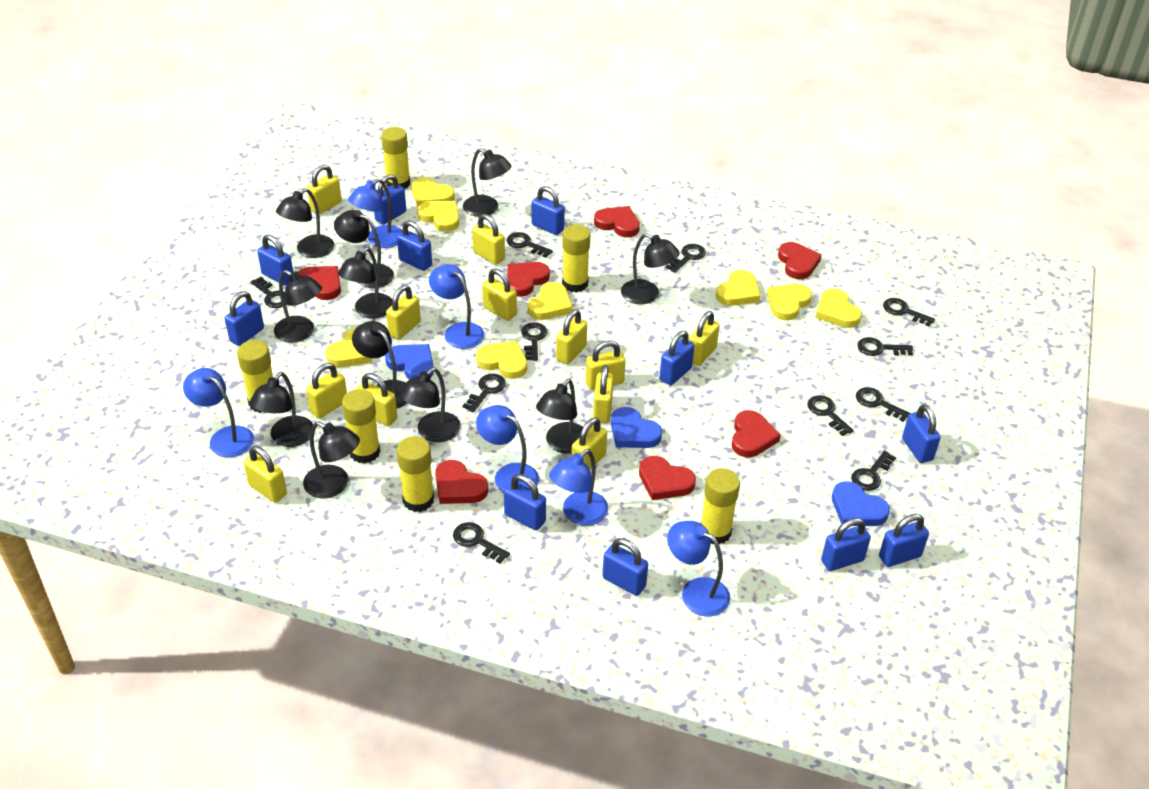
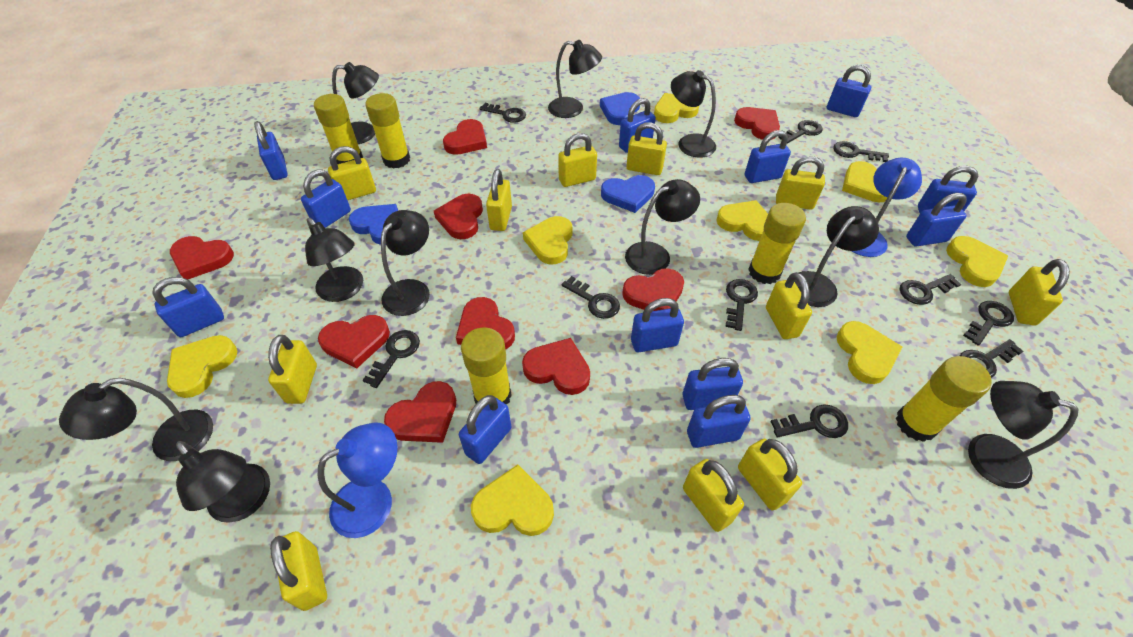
black key: [251,277,287,308] [453,522,510,563] [463,374,506,412] [507,232,553,258] [521,322,547,361] [666,244,706,273] [808,395,854,436] [851,451,896,491] [856,387,910,422] [857,337,913,356] [883,298,935,327] = 11 -> [363,330,420,388] [479,103,526,123] [562,276,620,319] [725,279,758,331] [771,404,848,438] [778,120,823,144] [833,141,889,162] [900,274,961,305] [960,339,1023,378] [963,301,1014,346] = 10
black lamp: [250,372,313,447] [274,270,322,343] [276,188,334,258] [303,421,360,499] [334,210,394,288] [338,247,392,319] [352,321,407,408] [399,367,461,442] [463,148,512,217] [536,379,583,454] [621,233,680,304] = 11 -> [59,378,213,461] [176,441,270,523] [305,218,363,302] [332,62,379,144] [381,210,430,316] [548,40,602,118] [625,179,700,275] [671,70,716,158] [795,206,879,307] [968,381,1078,489] = 10
blue lamp: [183,368,254,457] [348,179,403,248] [429,264,485,349] [476,405,539,493] [549,449,608,526] [667,521,730,617] = 6 -> [318,422,397,538] [852,158,922,257] = 2
blue padlock: [225,291,264,346] [257,235,293,285] [374,174,406,225] [397,221,432,271] [504,474,546,530] [531,186,565,235] [602,538,648,596] [660,331,694,385] [821,518,871,571] [879,514,929,567] [902,404,941,463] = 11 -> [152,277,224,337] [254,121,288,180] [301,169,351,228] [459,395,511,464] [619,98,656,153] [631,298,684,352] [682,358,743,410] [687,395,751,448] [745,130,791,183] [827,65,871,117] [906,193,967,247] [918,166,978,213] = 12
red heart: [298,266,341,300] [435,460,488,504] [507,262,550,297] [594,206,640,237] [639,456,696,500] [732,410,781,457] [778,242,822,279] = 7 -> [170,236,234,279] [318,315,390,368] [384,381,456,443] [434,194,483,239] [443,119,487,155] [456,297,515,350] [522,338,590,395] [622,268,684,311] [734,107,780,140] = 9
yellow glue stick: [237,340,273,413] [342,389,380,464] [381,127,410,189] [397,436,434,512] [562,225,591,293] [701,468,740,544] = 6 -> [314,94,363,164] [365,93,410,169] [461,328,512,405] [748,203,806,284] [896,356,992,442] = 5
yellow padlock: [244,446,287,503] [306,363,347,419] [307,165,342,214] [357,373,397,426] [386,285,421,339] [472,214,505,265] [482,268,517,321] [556,309,587,364] [571,417,607,470] [586,340,626,390] [593,365,614,423] [689,311,720,366] = 12 -> [268,335,317,404] [270,531,327,611] [328,146,376,200] [486,169,512,231] [558,133,597,187] [626,122,667,175] [683,459,744,532] [738,439,802,510] [766,272,812,339] [776,156,825,210] [1009,259,1070,325] = 11

